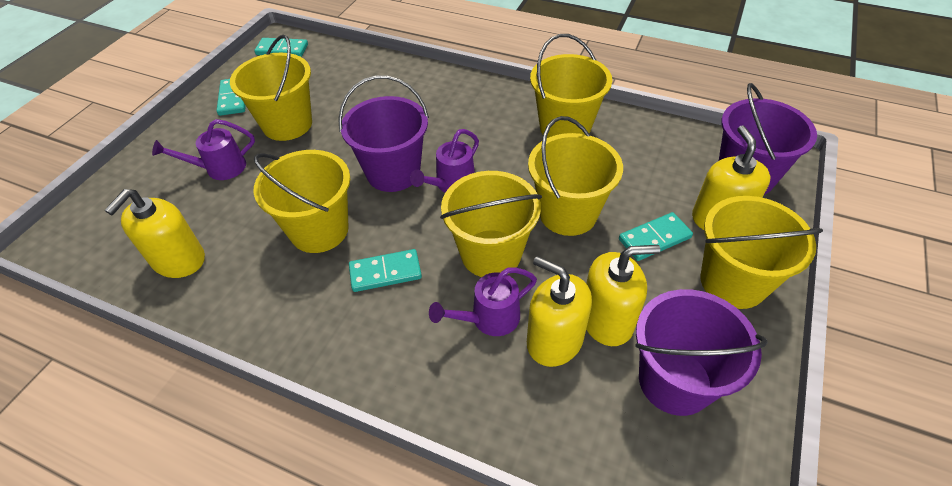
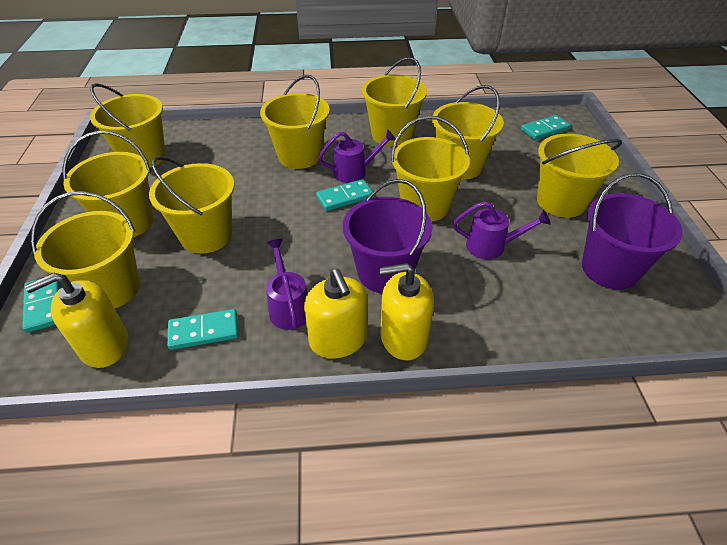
purple bucket: [338,75,429,192] [635,289,768,416] [719,83,817,195] = 3 -> [343,179,432,293] [582,173,683,290] = 2
yellow bucket: [230,35,312,141] [254,150,350,253] [440,171,542,277] [528,116,623,236] [530,34,612,138] [700,196,823,309] = 6 -> [31,191,140,308] [62,131,154,237] [90,83,166,168] [149,156,234,254] [260,75,330,169] [362,57,427,147] [391,116,470,221] [432,85,504,180] [537,134,622,218] = 9
yellow soap dispenser: [105,189,205,278] [527,256,592,367] [586,245,660,346] [692,125,770,230] = 4 -> [25,272,128,368] [304,269,367,359] [379,263,434,360] = 3

